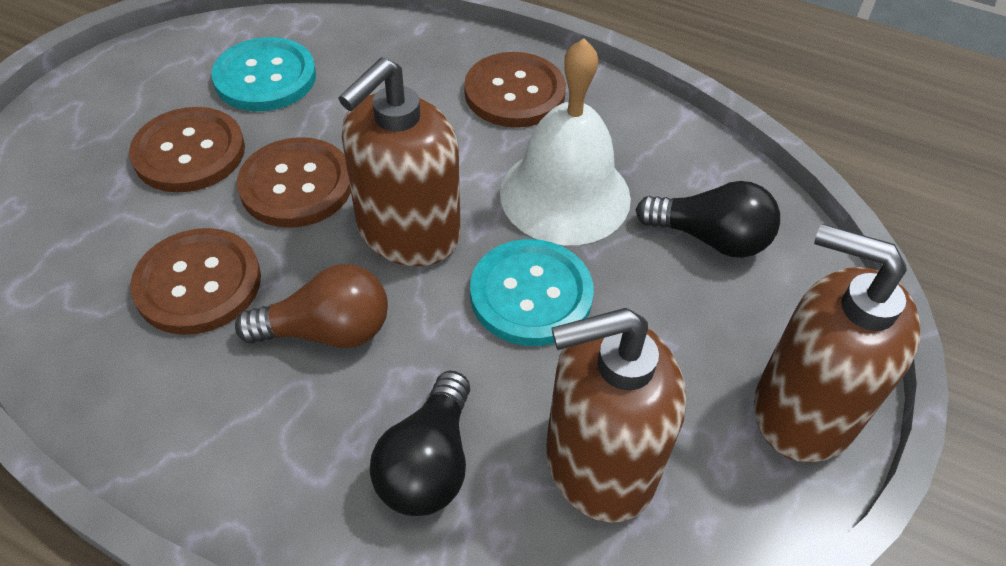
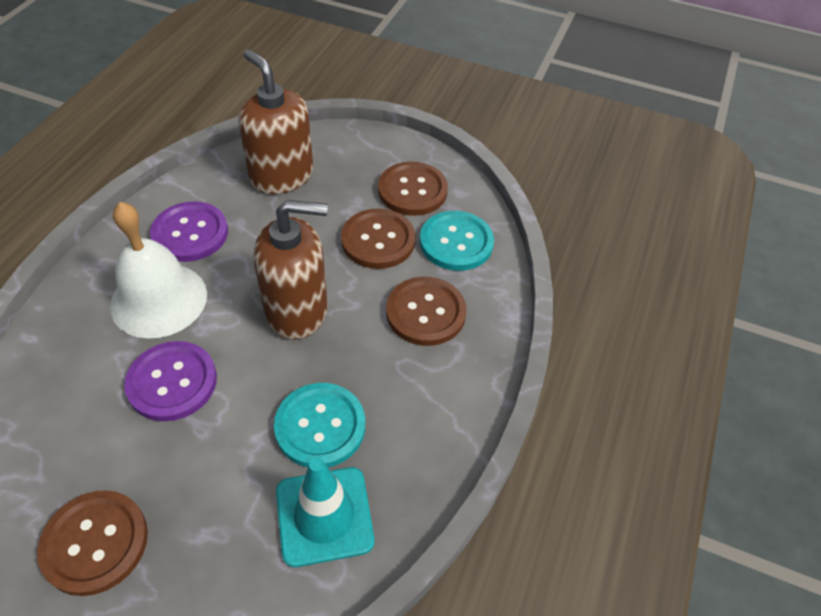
black light bulb: [370,371,470,516] [635,181,780,258] = 2 -> none = 0
brown light bulb: [235,264,388,348] = 1 -> none = 0
brown soap dispenser: [338,57,461,266] [546,308,686,523] [754,224,921,463] = 3 -> [239,49,313,194] [254,200,328,339] = 2
purple button: none = 0 -> [124,341,217,421] [150,201,228,262] = 2
turquoise traffic cone: none = 0 -> [276,458,374,567] = 1

